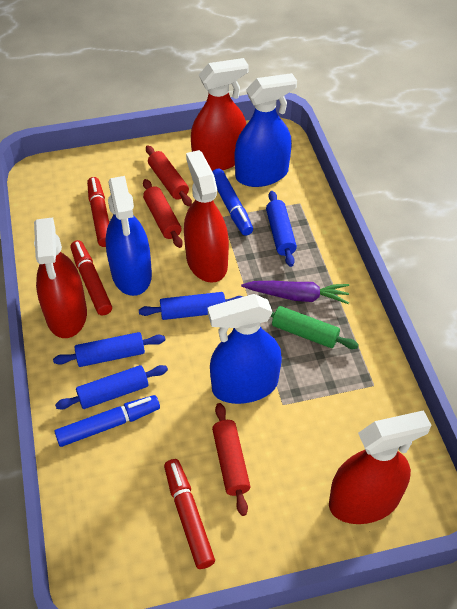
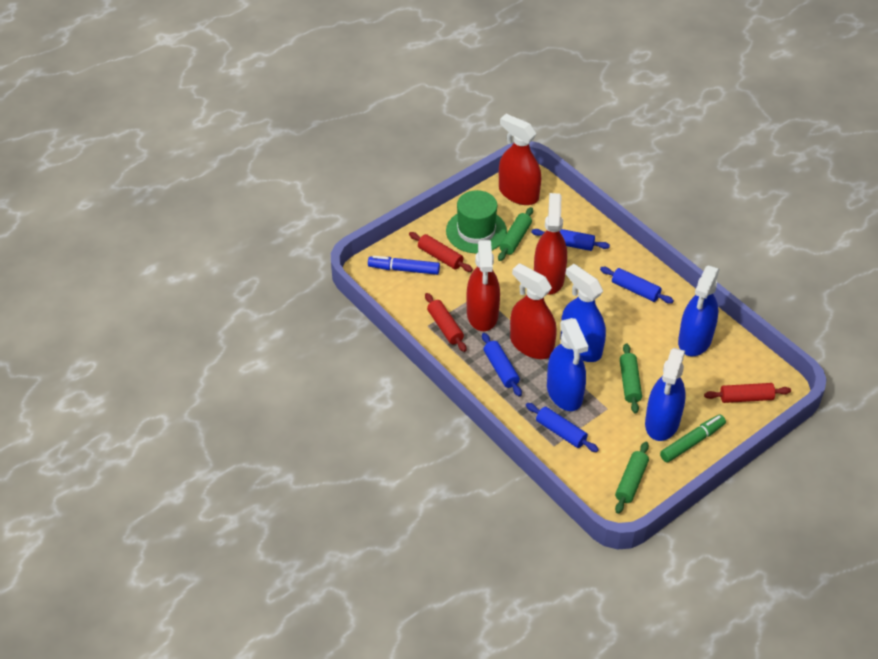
blue marker: [54,395,160,447] [212,169,253,236] = 2 -> [368,256,440,275] = 1
blue spray bottle: [105,176,152,296] [208,294,282,404] [235,73,297,187] = 3 -> [547,318,588,411] [560,264,606,362] [645,348,686,441] [678,265,720,356] = 4
green hat: none = 0 -> [446,190,507,253] = 1
green marker: none = 0 -> [660,415,726,462] = 1
green rolling pin: [270,306,359,349] = 1 -> [498,207,533,261] [615,442,649,514] [620,343,642,414] = 3
purple carrot: [241,281,349,304] = 1 -> none = 0
red marker: [70,240,112,315] [87,177,109,247] [164,459,215,569] = 3 -> none = 0

